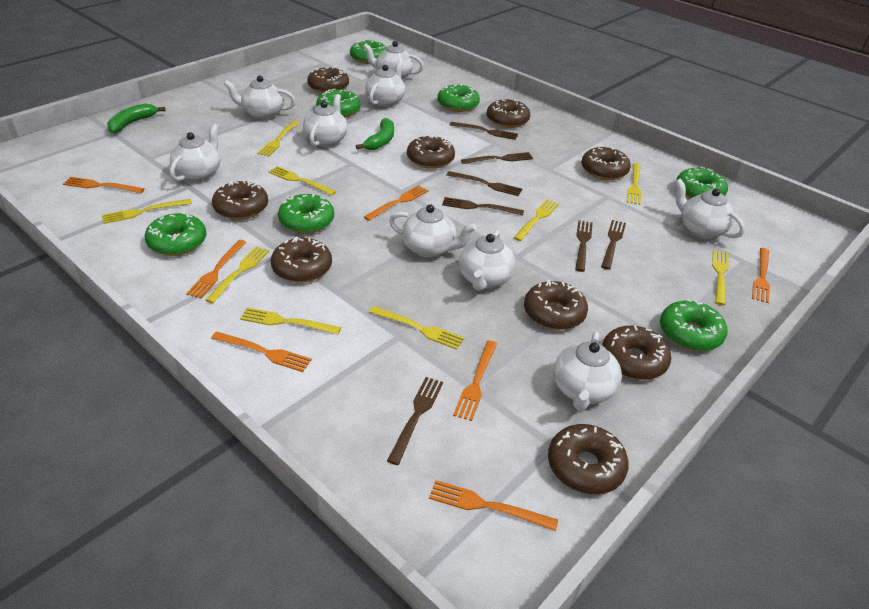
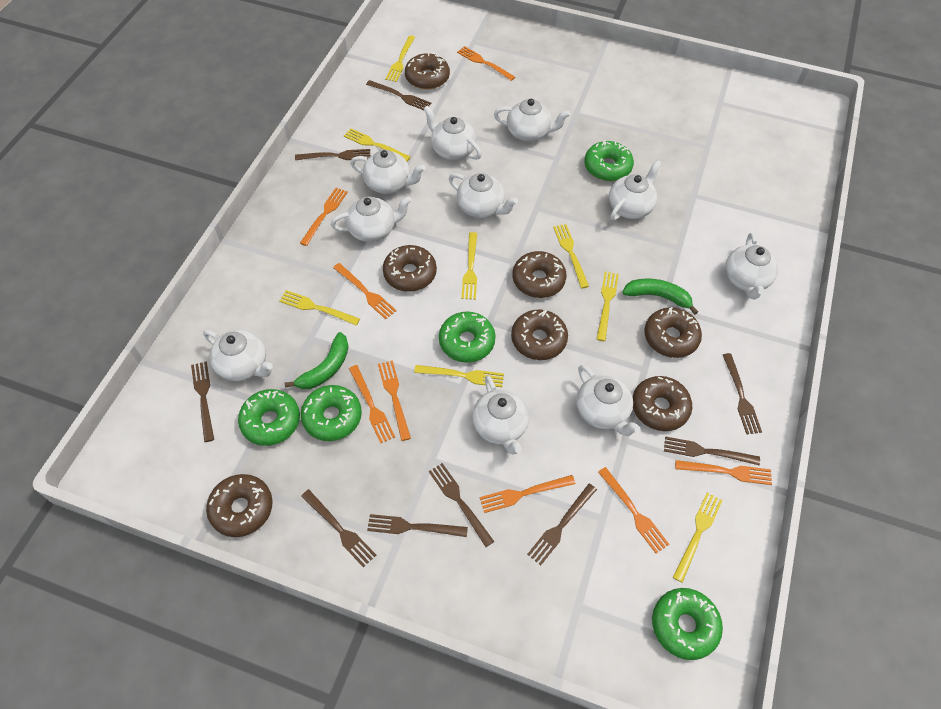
brown donut: [212,180,268,220] [271,237,332,283] [307,67,349,93] [407,135,455,169] [487,98,530,128] [524,280,588,330] [548,424,629,494] [581,146,631,180] [602,326,671,380] = 9 -> [206,474,272,537] [383,245,437,292] [405,53,450,90] [511,310,568,360] [513,251,567,298] [633,376,692,431] [644,307,702,358] = 7
brown fork: [387,377,443,465] [442,197,524,215] [447,171,522,196] [450,122,518,140] [461,152,533,164] [575,220,593,272] [601,220,626,270] = 7 -> [191,361,214,442] [295,149,370,160] [301,489,376,567] [366,80,431,110] [367,514,468,537] [429,463,494,547] [527,484,597,565] [664,436,760,465] [723,353,762,434] = 9
green donut: [145,212,207,256] [278,194,334,233] [316,89,360,118] [350,39,386,64] [437,84,480,112] [660,299,728,351] [676,167,728,199] = 7 -> [238,389,300,446] [301,385,362,441] [439,312,496,363] [584,140,634,181] [652,588,723,660] = 5
orange fork: [63,177,145,193] [186,240,247,299] [211,331,312,372] [364,185,428,221] [429,480,558,531] [453,340,497,421] [752,248,770,303] = 7 -> [300,188,348,246] [333,263,397,319] [349,365,395,443] [378,360,411,441] [457,46,515,81] [480,475,576,513] [598,467,669,553] [675,460,772,485] = 8
white teapot: [170,124,220,181] [224,75,296,119] [303,94,348,147] [363,41,424,80] [365,60,405,107] [389,204,476,257] [459,230,516,291] [553,331,622,411] [675,178,745,239] = 9 -> [203,329,273,381] [331,196,412,242] [350,150,425,194] [423,105,482,160] [449,173,518,218] [472,376,529,455] [494,99,570,142] [576,365,641,436] [609,160,662,221] [725,233,778,300] = 10
yellow fork: [102,199,192,224] [205,246,269,303] [240,307,341,334] [257,121,299,156] [268,166,336,196] [369,306,464,350] [513,199,559,241] [627,163,641,205] [712,250,729,306] = 9 -> [279,290,360,326] [344,128,411,161] [385,35,415,82] [414,365,504,387] [461,232,477,300] [553,224,589,288] [597,272,619,341] [673,493,723,583] = 8

